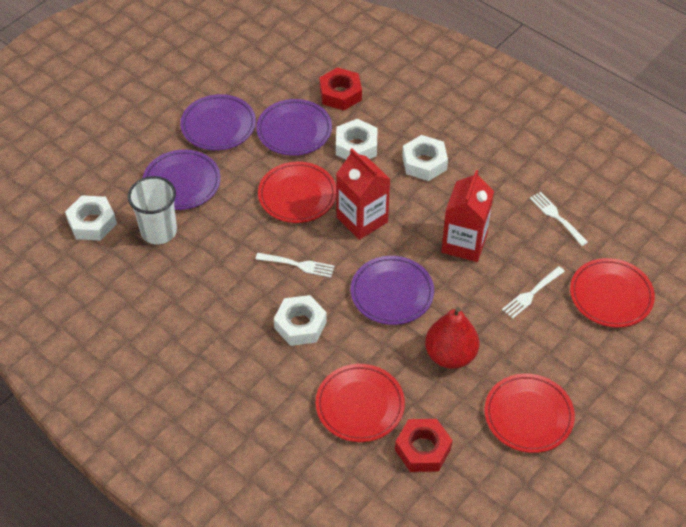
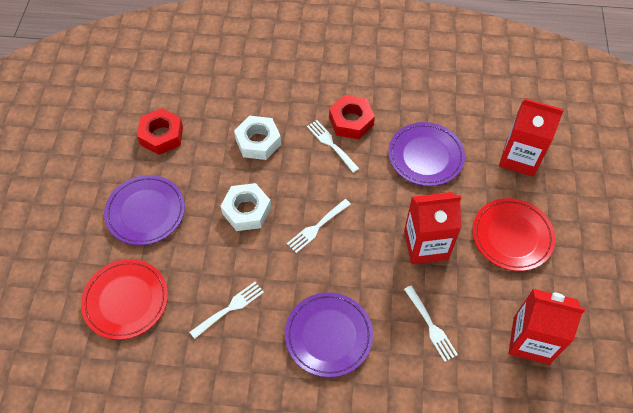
purple plate: [142,150,221,210] [180,94,256,151] [256,99,332,156] [351,256,434,325] = 4 -> [104,175,185,245] [285,292,373,377] [388,122,465,186] = 3
red carton: [336,148,390,240] [441,170,494,262] = 2 -> [404,192,462,264] [499,98,564,177] [509,289,585,365] = 3
red pear: [425,307,479,369] = 1 -> none = 0
red plate: [258,162,337,223] [316,364,405,442] [484,374,575,453] [570,258,655,328] = 4 -> [81,259,168,340] [472,198,555,271] = 2
white cup: [128,176,177,245] = 1 -> none = 0
white fork: [255,253,334,278] [502,266,565,319] [530,192,588,246] = 3 -> [190,282,264,339] [287,199,351,253] [307,120,359,173] [404,285,458,362] = 4
white nut: [65,195,117,241] [274,295,327,346] [336,119,377,160] [402,135,448,181] = 4 -> [221,183,271,231] [234,116,281,160] = 2

